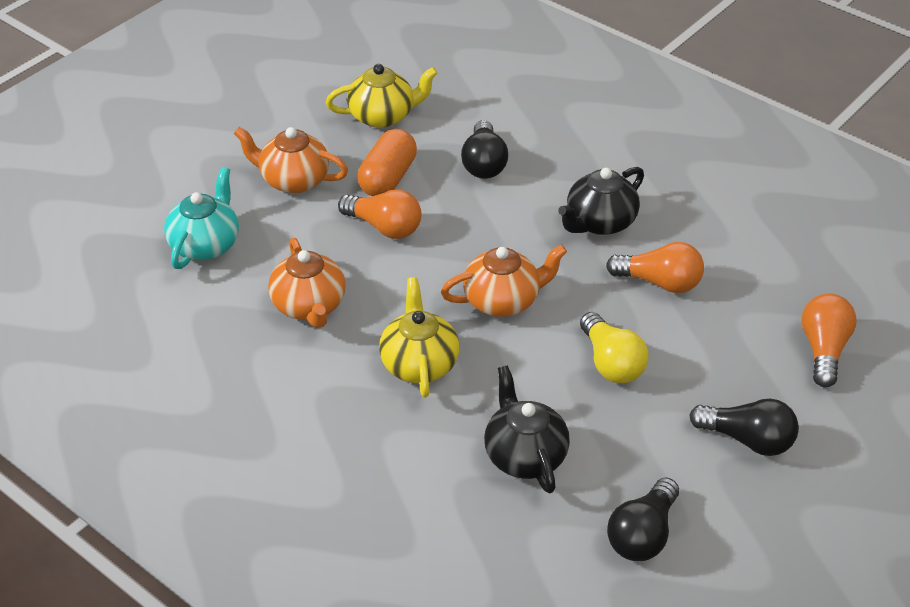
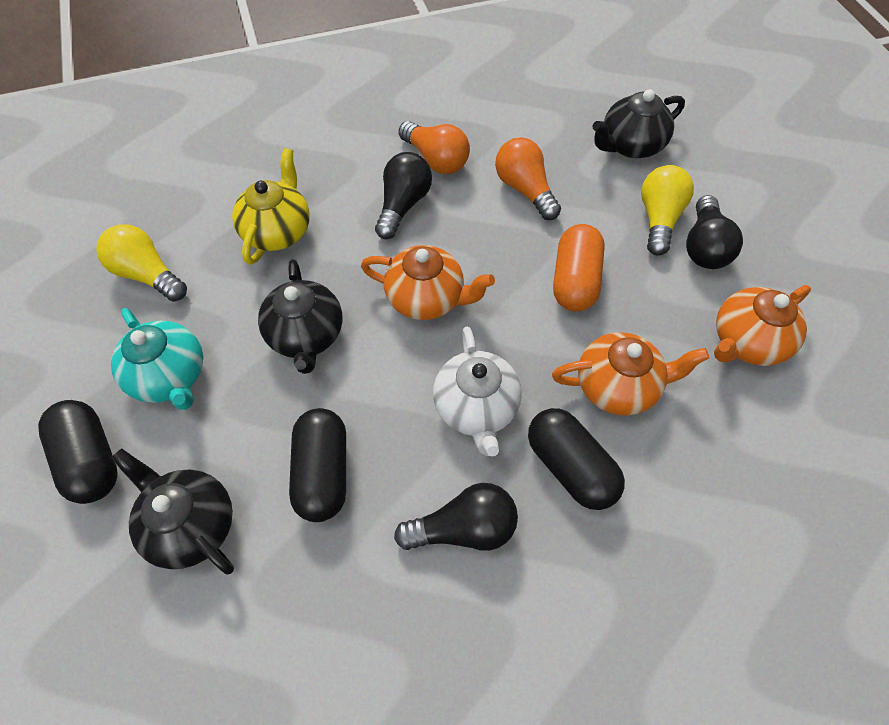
black capsule: none = 0 -> [38,400,118,504] [289,408,346,522] [528,408,625,510] = 3
black teapot: [484,365,570,493] [558,167,644,235] = 2 -> [112,448,234,574] [258,259,342,374] [593,89,685,158] = 3
orange light bulb: [338,189,422,239] [606,242,704,293] [801,294,856,387] = 3 -> [398,121,470,174] [495,137,561,220] = 2
white teapot: none = 0 -> [433,327,522,457] = 1
yellow light bulb: [580,312,649,383] = 1 -> [96,224,187,301] [641,165,694,256] = 2
yellow teapot: [326,64,438,128] [379,277,459,398] = 2 -> [232,148,310,265] = 1

